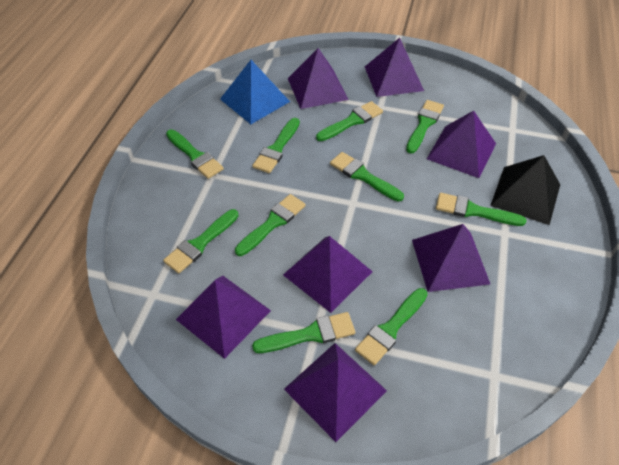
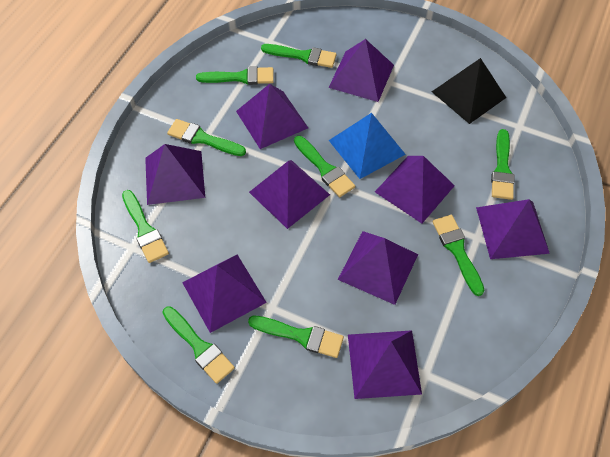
green brush: [163,209,238,274] [166,130,224,179] [235,194,306,256] [252,118,300,173] [252,312,355,353] [316,101,383,141] [330,152,404,201] [355,288,428,365] [406,100,444,153] [436,193,527,226] = 10 -> [122,190,169,263] [162,306,235,384] [167,119,246,156] [196,66,274,85] [248,316,344,358] [261,44,337,68] [294,136,355,197] [432,215,485,296] [491,129,515,200] = 9
purple pyramid: [176,276,271,359] [283,236,373,313] [284,343,387,442] [288,48,349,109] [365,38,424,97] [412,224,490,292] [427,111,496,178] = 7 -> [145,144,205,205] [182,255,267,333] [236,84,308,149] [249,160,330,229] [329,39,394,102] [338,231,418,305] [348,330,422,399] [375,156,455,223] [476,199,550,259] = 9

